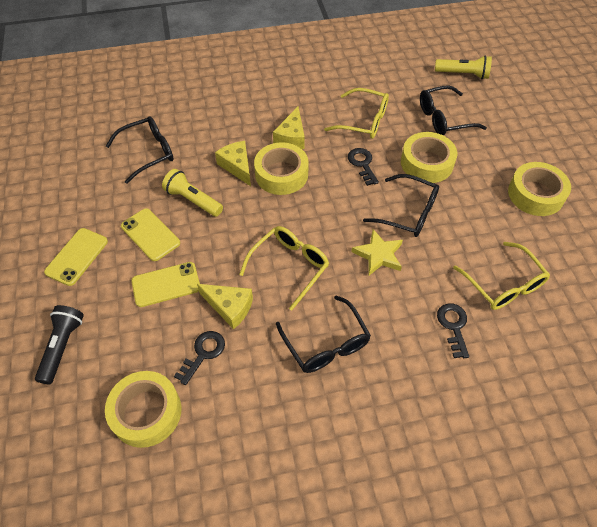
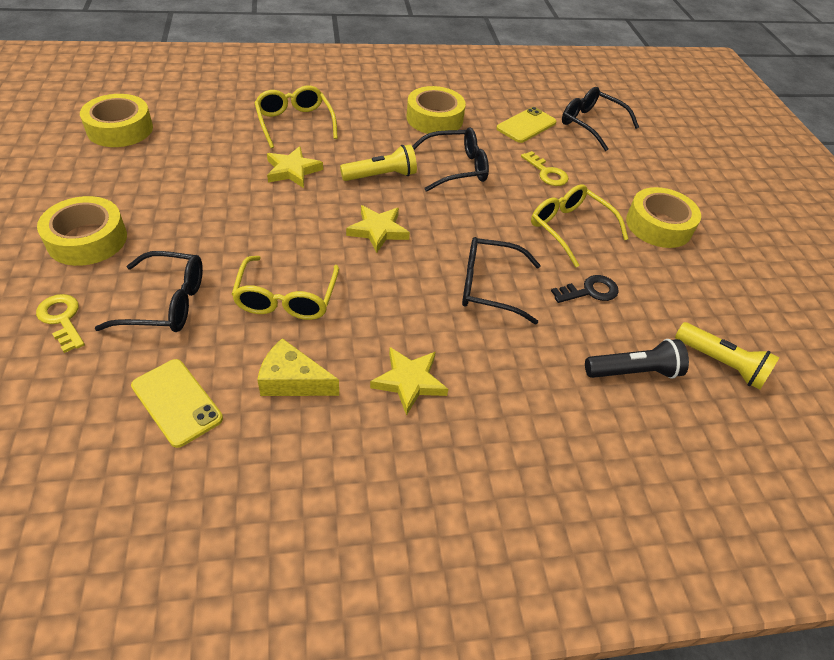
black key: [174,331,225,385] [348,148,379,186] [437,303,469,358] = 3 -> [551,275,619,303] = 1
yellow cheese: [197,284,253,329] [215,141,251,186] [273,107,305,149] = 3 -> [257,338,339,396] = 1
yellow key: none = 0 -> [36,294,85,353] [521,151,569,186] = 2
yellow phone: [44,228,108,286] [121,208,180,261] [131,262,200,307] = 3 -> [131,359,223,448] [496,107,556,143] = 2
yellow star: [351,229,403,275] = 1 -> [267,146,323,188] [346,205,410,253] [370,347,448,416] = 3

